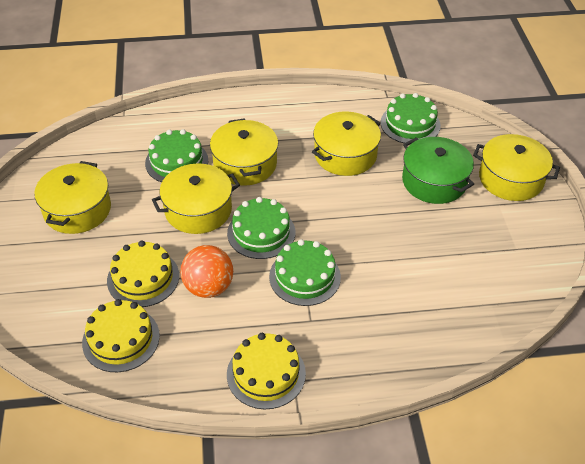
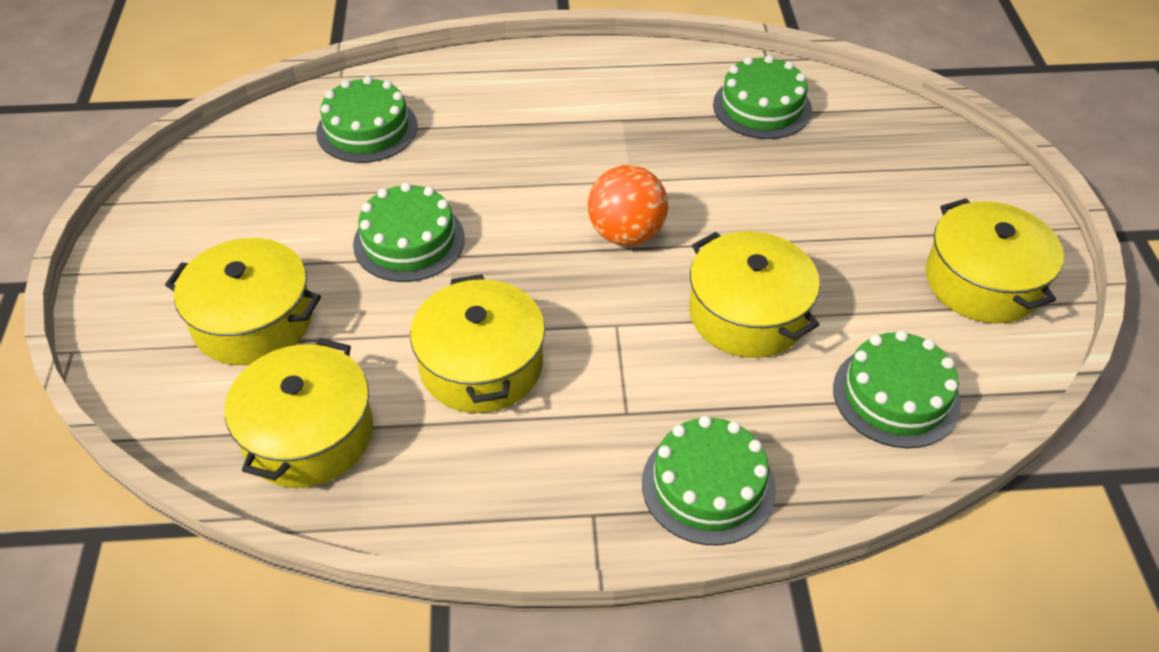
green cake: [145,129,208,182] [227,197,295,259] [269,239,341,306] [381,93,441,143] = 4 -> [316,76,418,163] [353,183,465,282] [642,416,776,545] [713,55,812,139] [833,330,961,448] = 5
green pot: [402,137,474,204] = 1 -> none = 0
yellow cake: [82,299,160,372] [107,240,179,307] [227,333,306,409] = 3 -> none = 0

